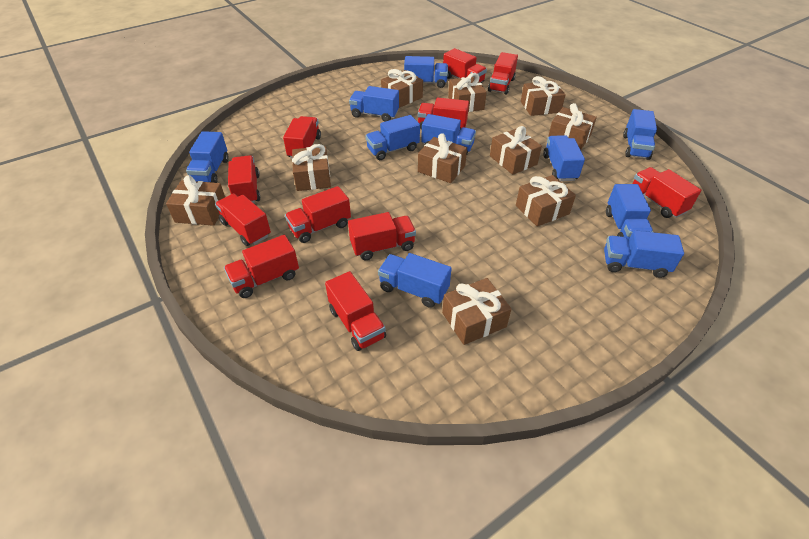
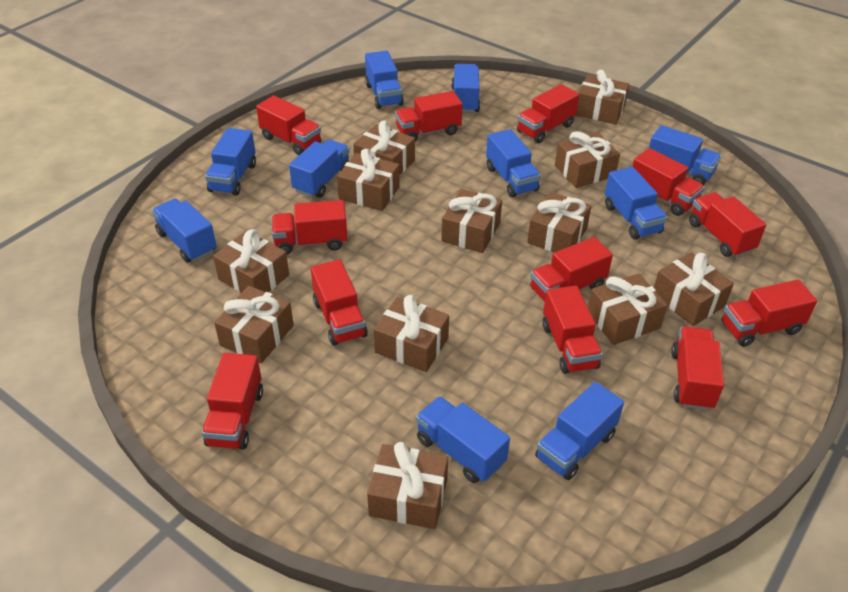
brown gift: [166,175,225,226] [292,144,331,191] [381,69,423,108] [418,133,467,183] [442,278,511,345] [448,73,487,112] [490,126,542,175] [516,175,576,227] [521,76,566,116] [548,103,597,150] = 10 -> [213,229,289,293] [214,286,294,363] [337,149,400,211] [353,120,415,176] [367,442,448,529] [374,295,449,372] [441,189,502,253] [527,192,591,253] [555,131,620,188] [576,70,630,125] [588,273,668,345] [654,252,734,326] = 12
red truck: [215,193,271,246] [224,235,299,298] [228,155,260,203] [283,116,321,159] [285,186,351,243] [325,271,386,351] [348,212,416,260] [418,98,469,130] [443,48,487,83] [488,52,518,95] [633,167,701,218] = 11 -> [202,353,263,450] [256,95,321,155] [272,200,348,255] [311,259,368,346] [395,91,463,141] [517,84,579,143] [530,237,613,302] [542,286,603,374] [632,148,705,216] [671,326,724,410] [689,192,766,257] [722,279,817,347] = 12

